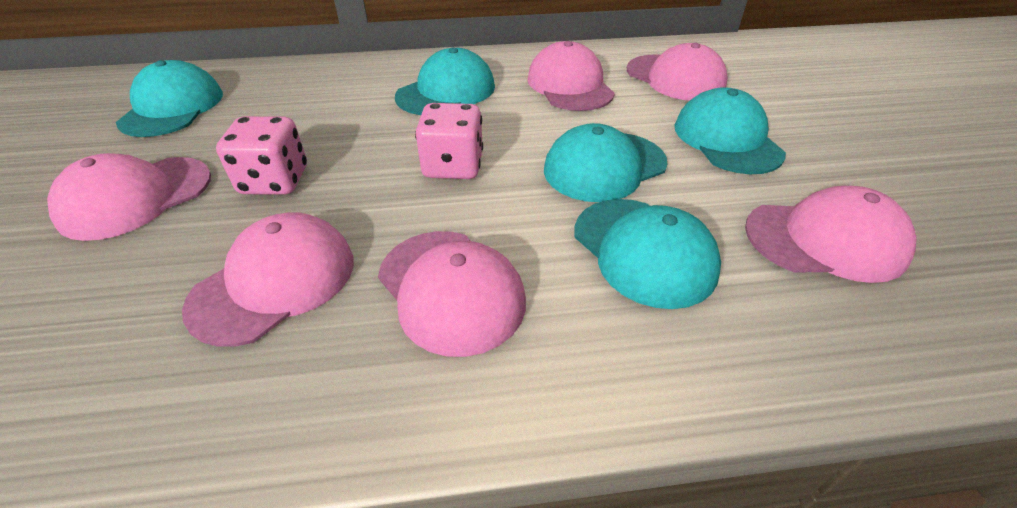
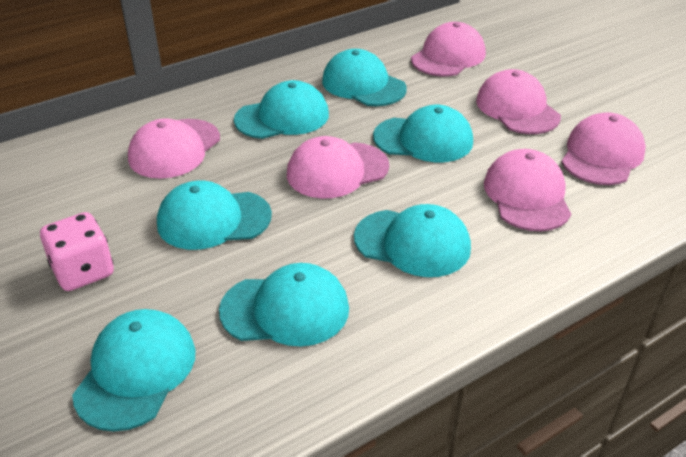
pink dice: [216,116,307,195] [415,103,483,179] = 2 -> [40,212,114,291] = 1
turquoise cap: [116,60,223,137] [395,47,495,115] [544,123,668,202] [574,199,721,309] [674,87,786,174] = 5 -> [72,309,196,432] [157,181,272,250] [219,263,349,346] [234,80,329,139] [322,49,407,106] [354,204,471,277] [373,105,473,162] = 7

